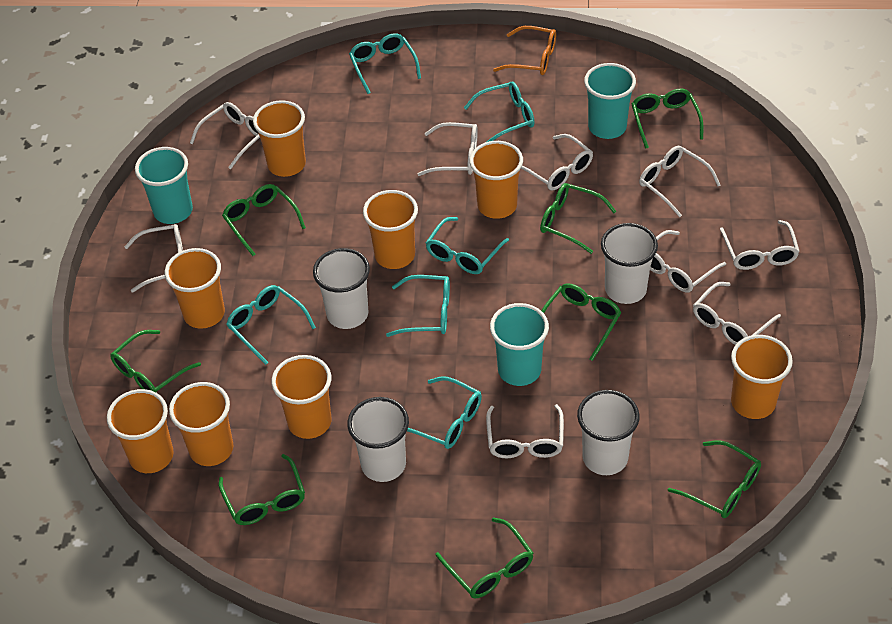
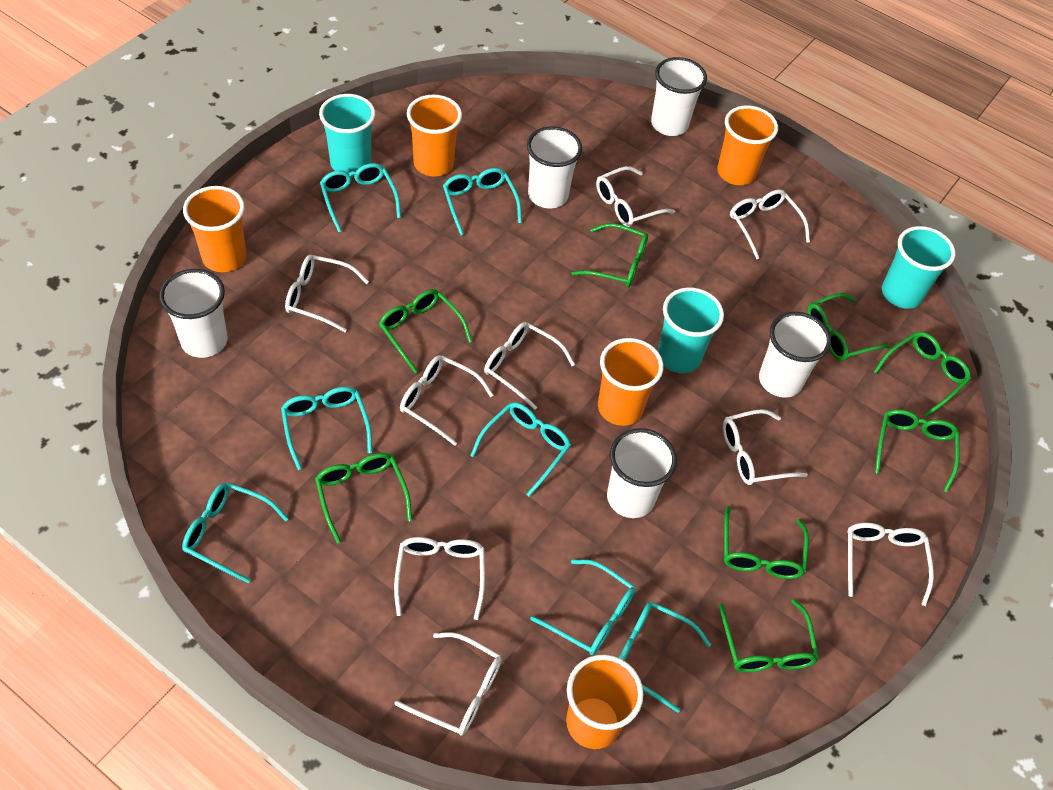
orange cup: [107,389,174,473] [165,248,225,329] [169,382,233,466] [253,100,306,177] [272,355,331,439] [363,190,418,269] [469,141,523,219] [731,335,793,419] = 8 -> [183,186,246,272] [407,95,462,176] [566,655,644,749] [598,338,663,426] [717,106,778,185] = 5
orange glasses: [493,26,556,75] = 1 -> none = 0
turquoise glasses: [226,285,316,365] [349,33,421,94] [386,275,450,337] [407,376,482,449] [426,217,509,274] [464,82,535,142] = 6 -> [182,482,289,583] [281,387,372,470] [320,163,401,233] [443,168,522,235] [470,402,571,497] [530,559,635,655] [619,601,711,713] = 7
white cup: [313,248,370,329] [347,397,409,482] [577,390,640,475] [601,223,658,304] = 4 -> [159,269,228,358] [527,126,582,208] [607,428,677,518] [651,57,707,136] [759,312,831,398] = 5

